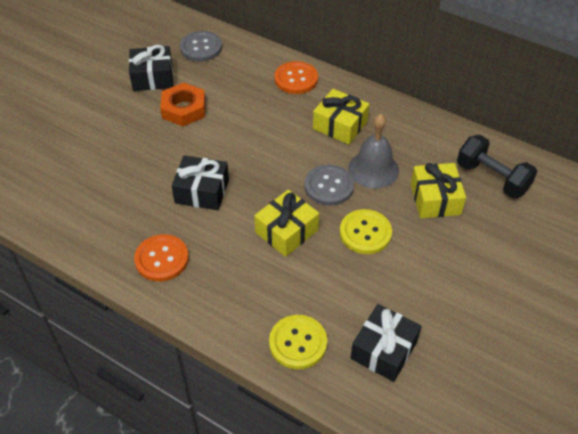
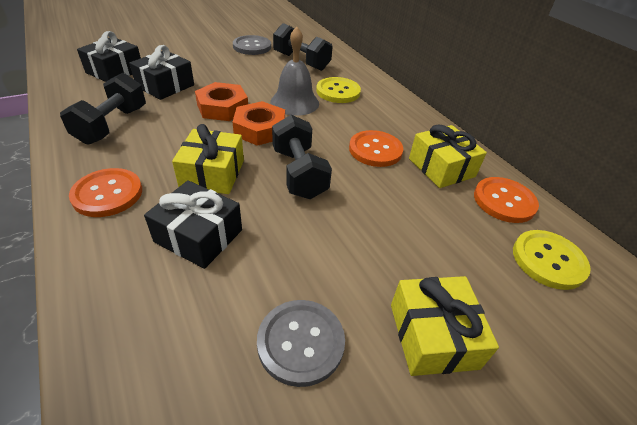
black dumbbell: [457,135,537,199] = 1 -> [60,73,146,145] [272,115,332,199] [273,23,333,71] = 3
orange button: [134,234,189,282] [274,61,318,94] = 2 -> [69,168,142,217] [349,130,403,167] [474,177,539,223] = 3
orange nut: [160,83,206,126] = 1 -> [195,82,248,121] [233,101,285,146] = 2

